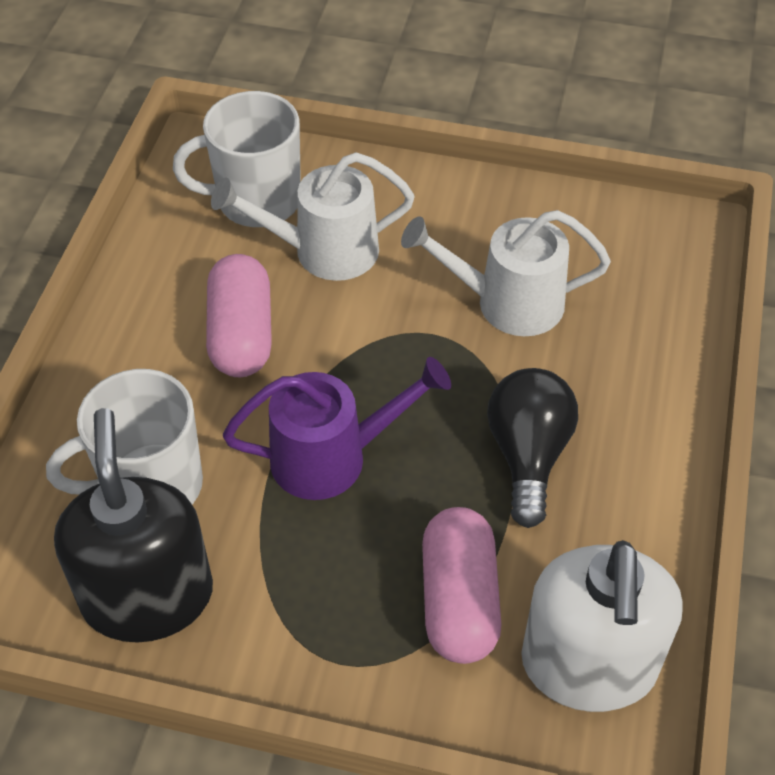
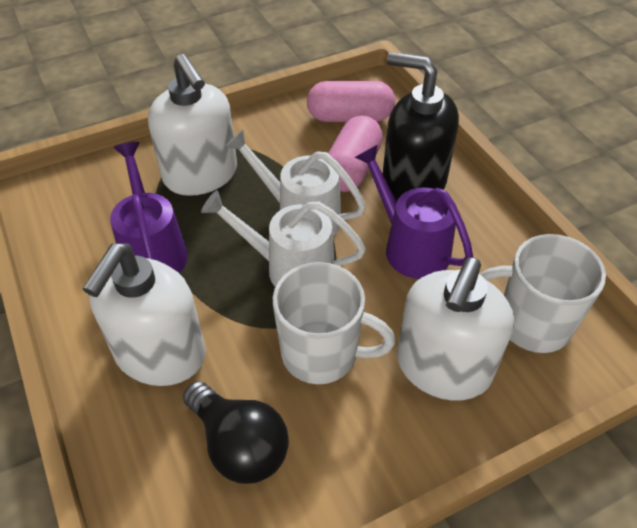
purple watering can: [223,357,451,500] = 1 -> [110,142,188,273] [355,145,473,279] = 2
white soap dispenser: [521,540,683,712] = 1 -> [83,243,206,386] [148,54,237,196] [397,257,514,401] = 3

